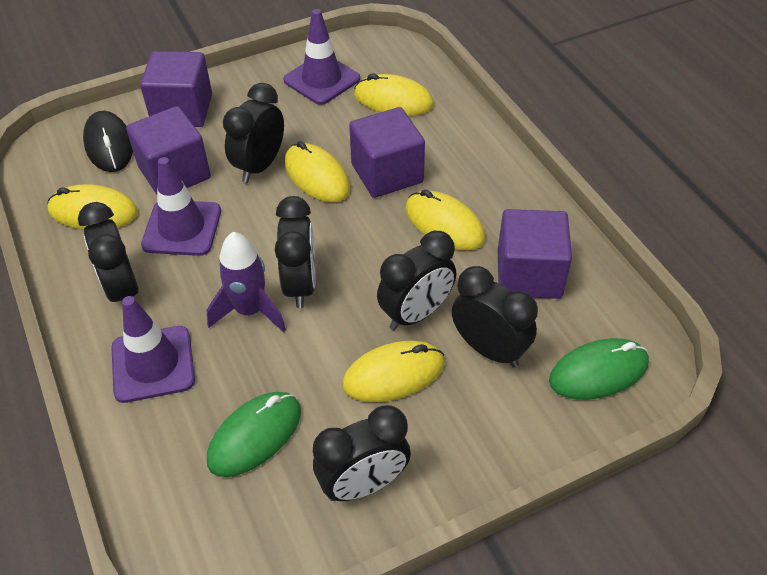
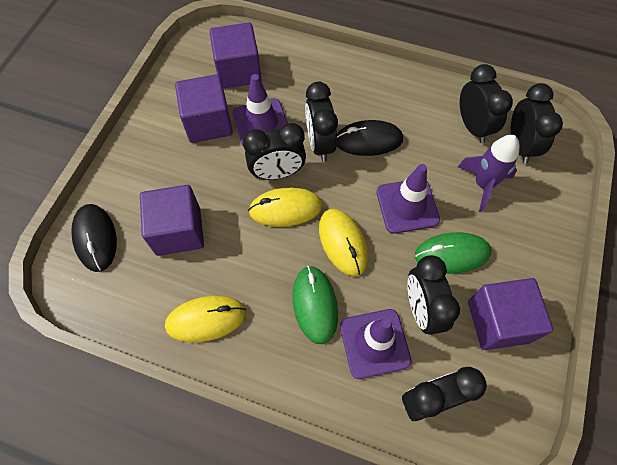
black mouse: [83,111,133,172] = 1 -> [71,204,117,272] [337,120,403,156] = 2
yellow mouse: [47,184,138,230] [285,141,350,202] [342,341,445,402] [354,74,434,116] [406,189,485,250] = 5 -> [165,296,246,342] [248,187,323,227] [319,209,368,276] = 3

